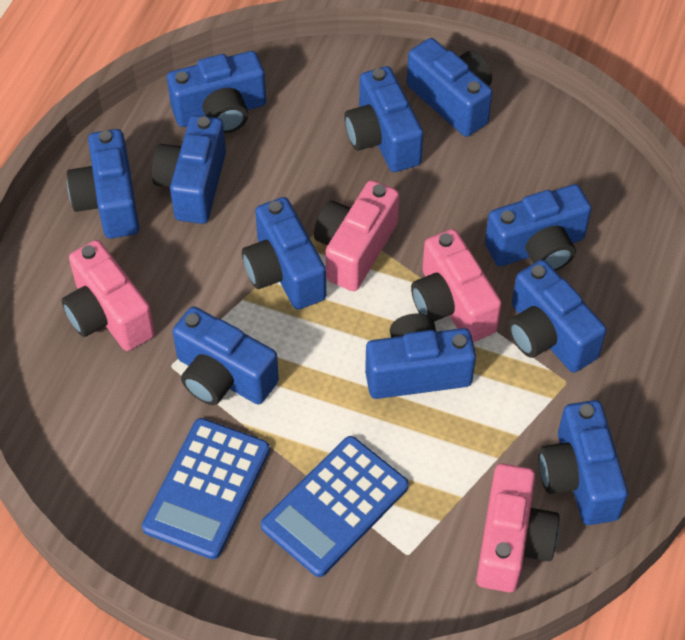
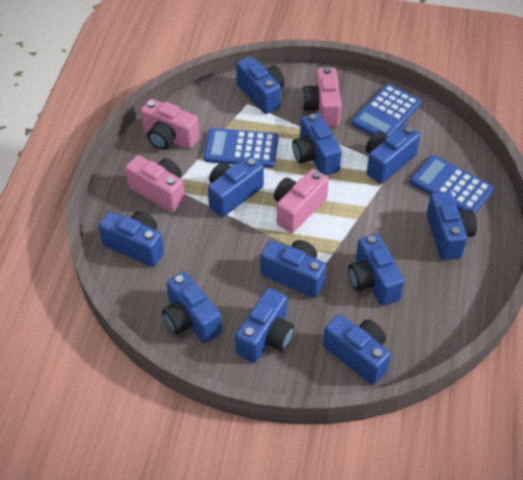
blue calculator: [142,418,270,559] [261,436,409,577] = 2 -> [204,128,279,168] [351,84,421,136] [410,155,494,214] = 3

